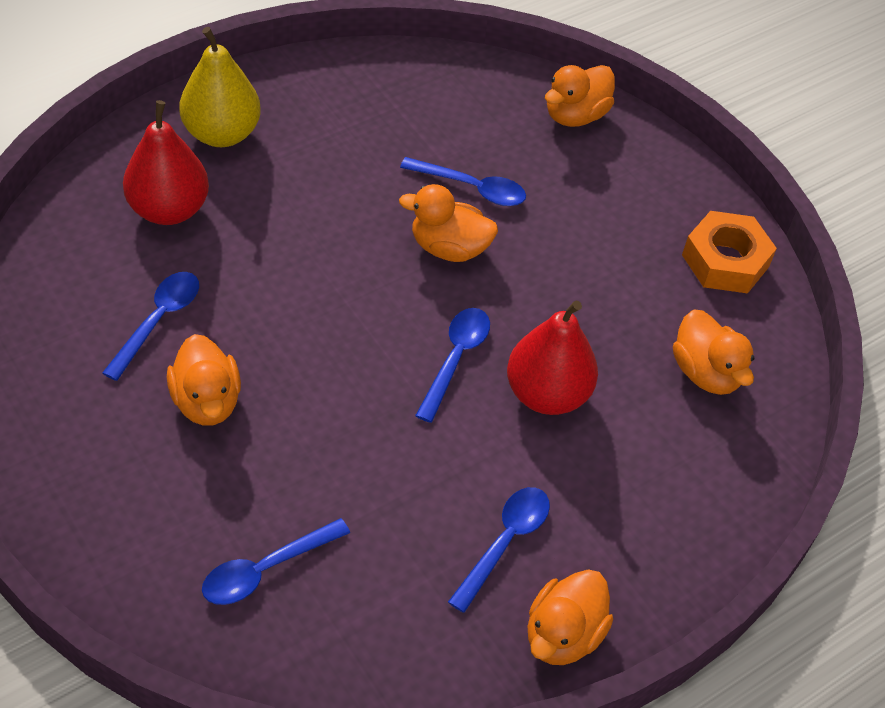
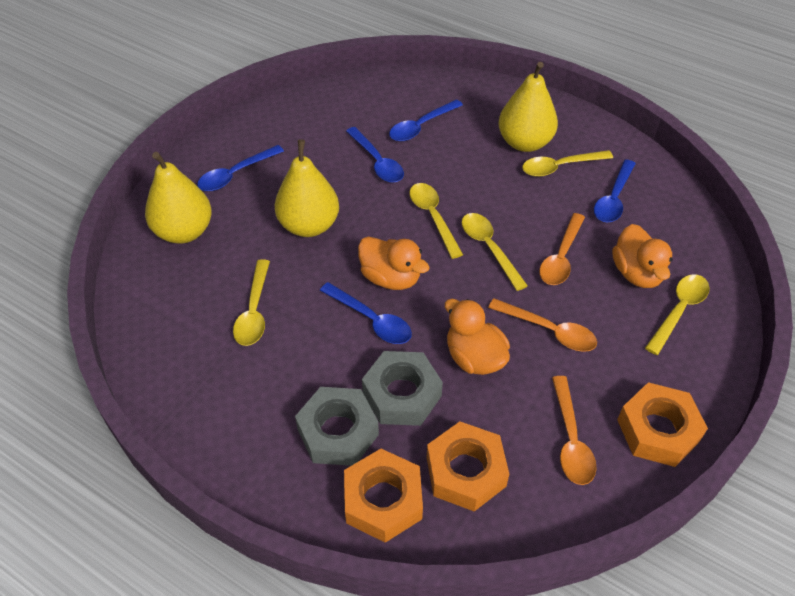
grey nut: none = 0 -> [295,387,379,466] [362,351,443,426] = 2
orange duck: [167,334,241,426] [399,184,498,262] [527,569,613,665] [545,65,615,127] [673,310,754,395] = 5 -> [358,236,430,290] [445,299,510,375] [612,224,672,288] = 3
orange nut: [682,211,777,293] = 1 -> [344,449,423,543] [427,422,509,511] [617,382,708,467] = 3
orange spoon: none = 0 -> [488,298,597,352] [539,213,585,285] [552,376,597,485] = 3
red pear: [123,100,209,225] [507,301,598,415] = 2 -> none = 0
yellow pear: [179,27,261,147] = 1 -> [145,152,212,244] [275,139,339,237] [498,62,558,152] = 3
yellow spoon: none = 0 -> [233,259,270,346] [410,183,463,259] [462,213,528,291] [522,150,613,177] [645,274,710,355] = 5

